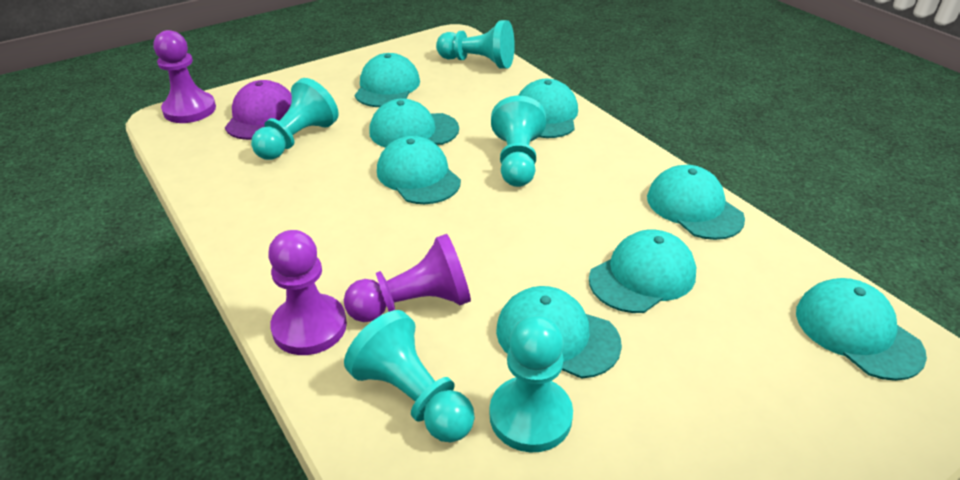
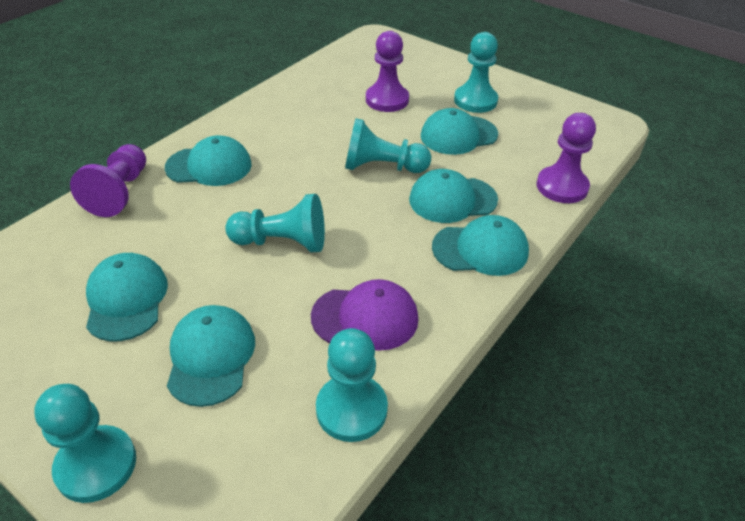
turquoise cap: [355,53,420,107] [369,98,459,148] [377,136,461,204] [496,286,622,379] [518,79,578,138] [589,230,696,313] [647,165,745,240] [796,278,927,381] = 8 -> [86,253,168,341] [165,135,252,186] [167,305,255,407] [409,169,498,223] [421,108,498,155] [432,215,529,276] = 6

